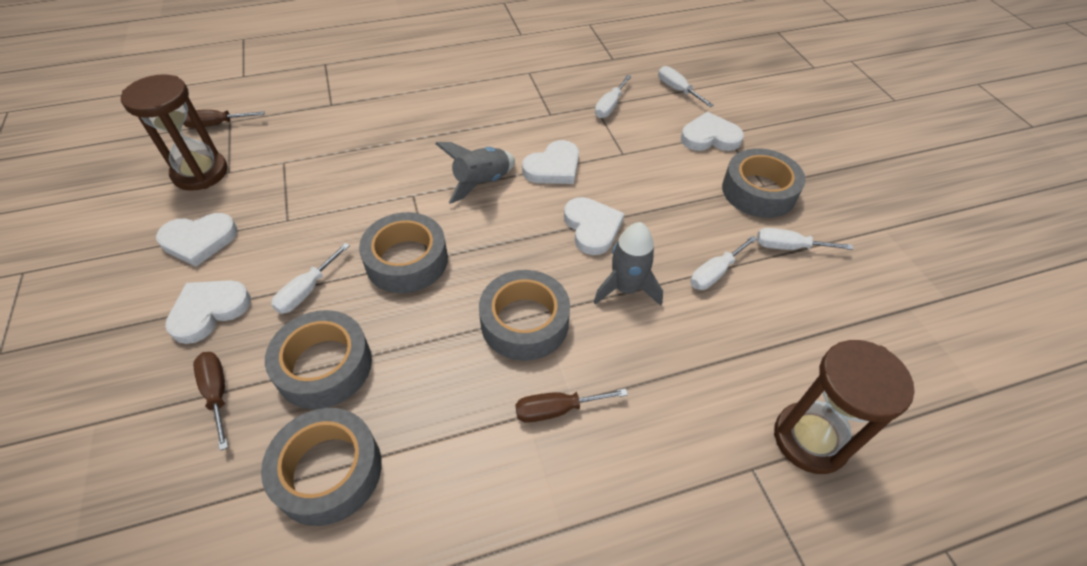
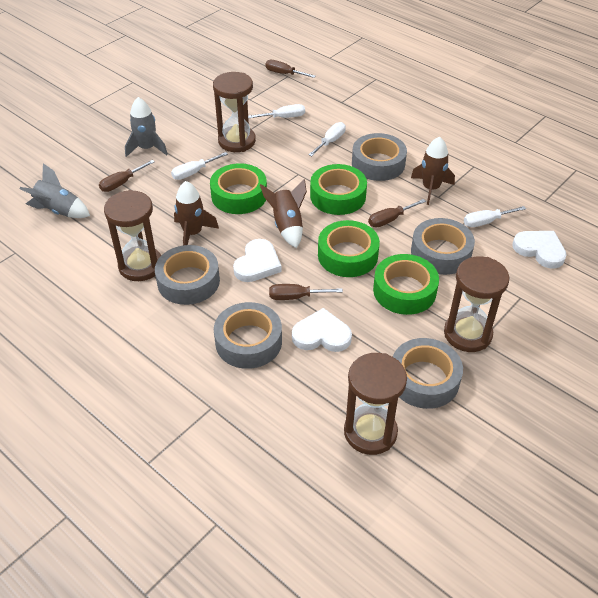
brown hourglass: [121,74,228,191] [774,340,915,474] = 2 -> [104,190,161,281] [213,72,256,152] [344,353,407,455] [444,256,509,352] = 4
brown rocket: none = 0 -> [174,181,219,245] [260,179,307,248] [411,137,455,205] = 3
brown screwdriver: [183,110,265,128] [193,352,228,451] [515,388,628,423] = 3 -> [99,160,155,192] [265,60,316,78] [269,284,343,300] [368,199,426,227] = 4
green tape: none = 0 -> [210,163,267,214] [310,164,367,215] [318,220,380,277] [373,254,439,315] = 4
white heart: [156,213,238,267] [165,280,251,344] [522,140,579,184] [564,197,624,255] [681,112,744,151] = 5 -> [233,239,282,282] [292,308,352,352] [512,231,567,269] = 3
white screwdriver: [271,243,350,314] [595,75,632,118] [658,66,714,107] [690,236,757,290] [757,228,853,250] = 5 -> [171,152,228,180] [248,104,305,118] [309,122,346,156] [464,206,526,227] = 4

